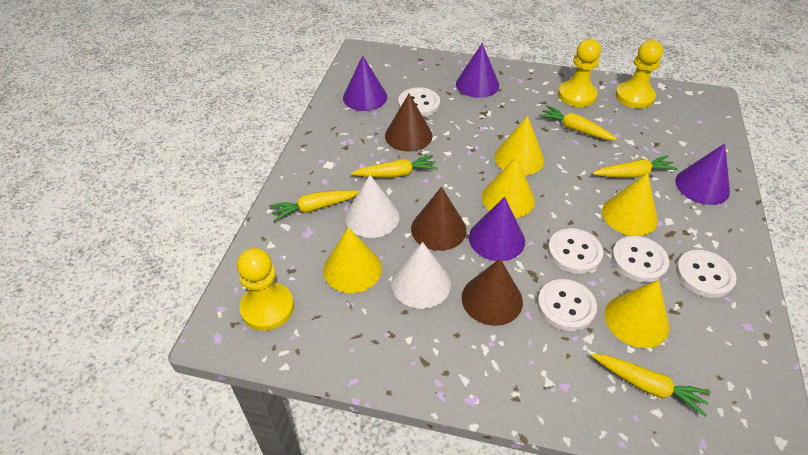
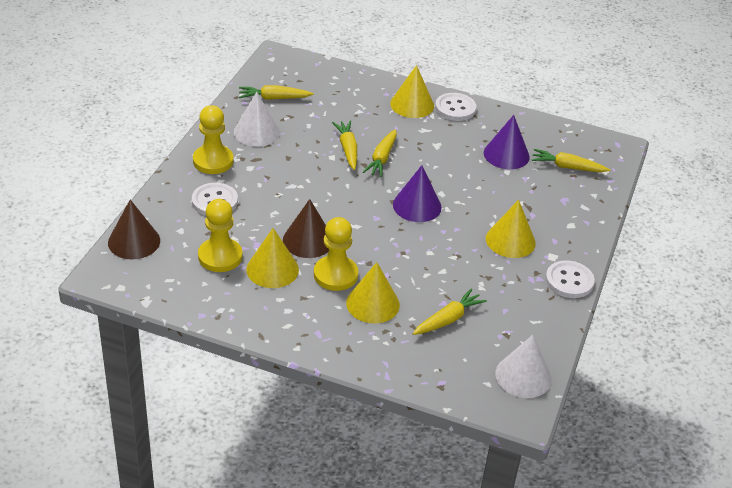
brown cone: [385,94,433,152] [411,187,466,251] [462,259,523,326] = 3 -> [108,200,160,259] [283,199,329,258] = 2
purple cone: [343,55,387,111] [456,43,499,98] [469,197,525,261] [675,143,730,205] = 4 -> [393,165,442,222] [484,115,530,169] = 2
white button: [398,87,440,117] [537,279,597,331] [548,228,603,274] [612,236,669,282] [676,250,737,298] = 5 -> [192,183,238,216] [435,93,476,121] [545,260,595,298] = 3
yellow cone: [323,227,382,293] [482,156,535,218] [494,116,544,175] [602,173,658,236] [605,280,670,348] = 5 -> [246,228,299,288] [346,262,400,323] [390,65,434,118] [486,200,536,258] = 4

